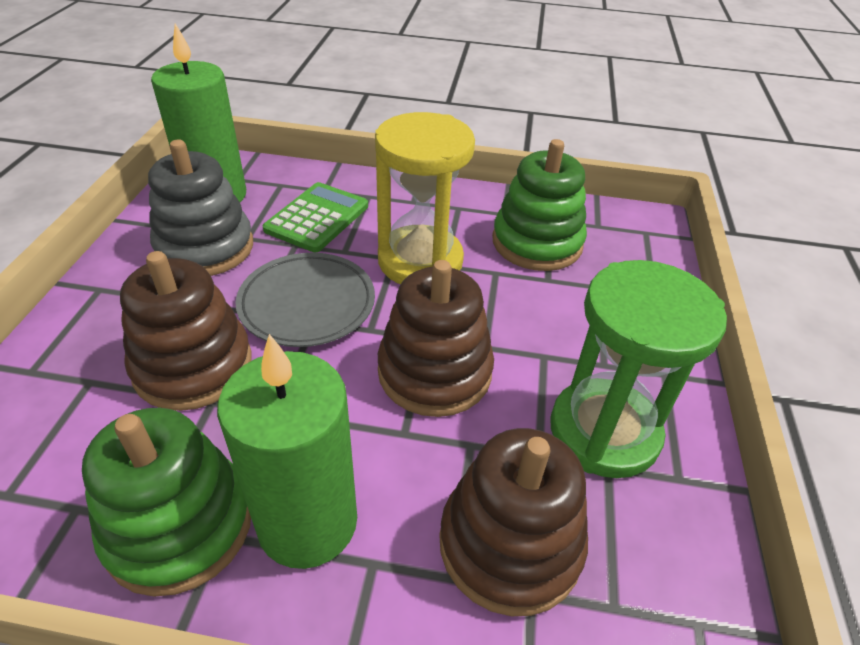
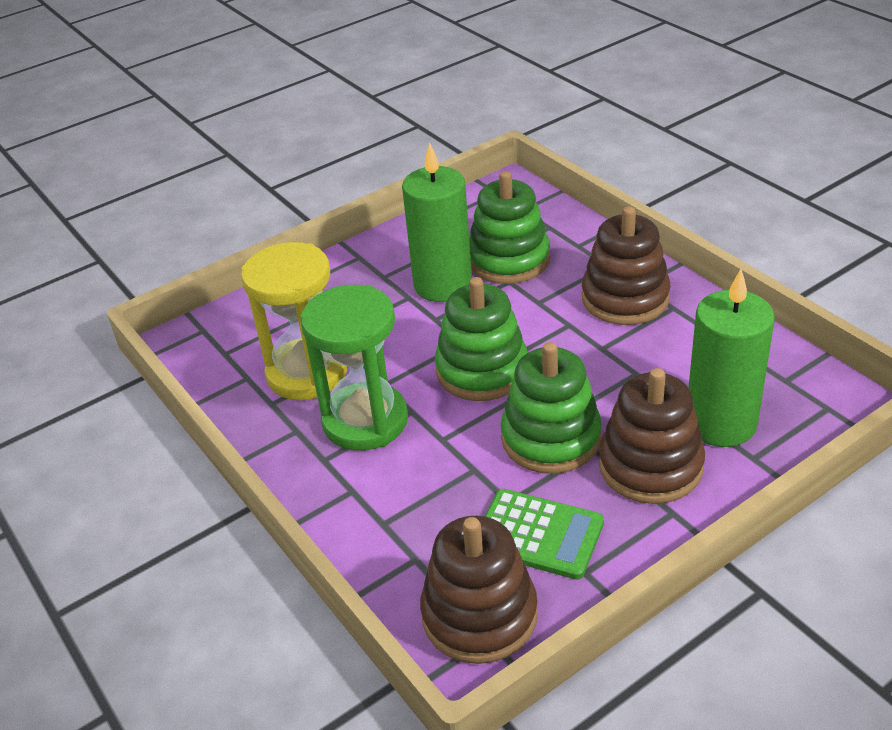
green stacking toy: [82,408,251,596] [492,139,587,271] = 2 -> [435,277,528,401] [469,171,550,284] [500,342,602,474] = 3
grey plate: [236,253,375,347] = 1 -> none = 0
grey stacking toy: [148,139,253,276] = 1 -> none = 0

